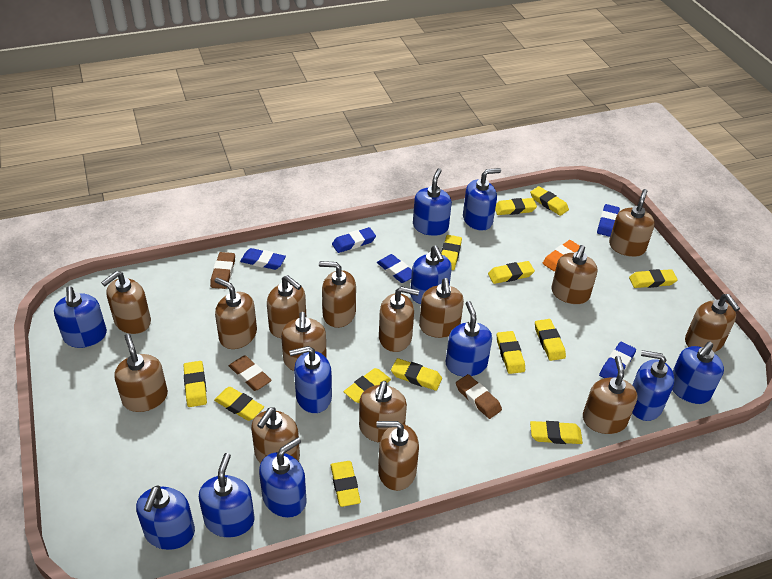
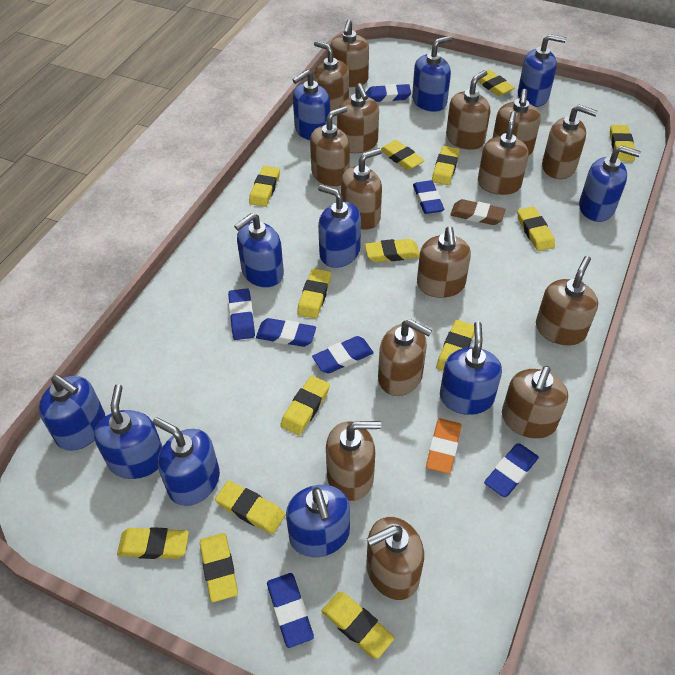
blue eraser: [240,248,286,270] [332,227,376,253] [377,254,412,283] [597,204,620,237] [599,342,636,378] = 5 -> [228,288,255,340] [256,318,316,347] [267,573,314,648] [312,336,374,373] [366,84,411,102] [413,180,444,214] [484,443,539,497] = 7
brown eraser: [210,252,235,289] [229,355,272,391] [456,374,502,419] = 3 -> [450,199,505,225] = 1
yellow eraser: [184,361,207,407] [214,387,264,421] [331,461,361,507] [343,368,391,403] [391,358,442,391] [441,235,462,270] [488,261,535,284] [495,198,537,215] [497,331,525,374] [530,186,569,216] [530,421,583,444] [535,319,566,361] [629,269,678,288] = 13 -> [117,527,189,559] [200,533,238,602] [215,480,285,534] [249,166,280,207] [280,376,330,435] [297,268,331,319] [321,592,395,659] [365,239,420,262] [381,140,425,170] [432,146,460,185] [436,320,474,371] [478,70,515,96] [517,206,555,251] [610,125,635,162] = 14

